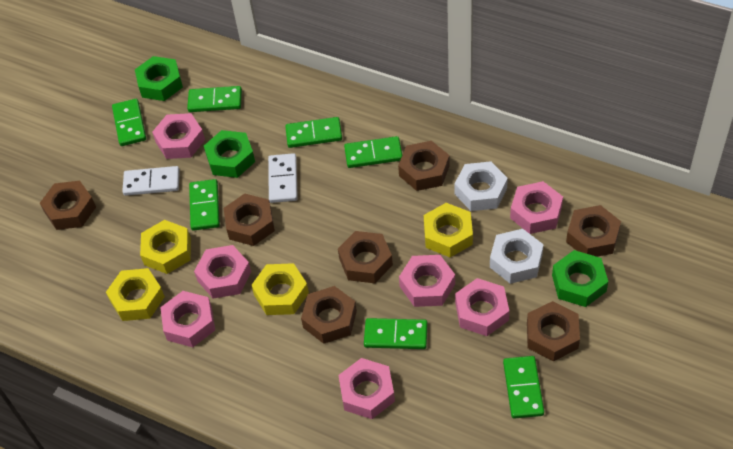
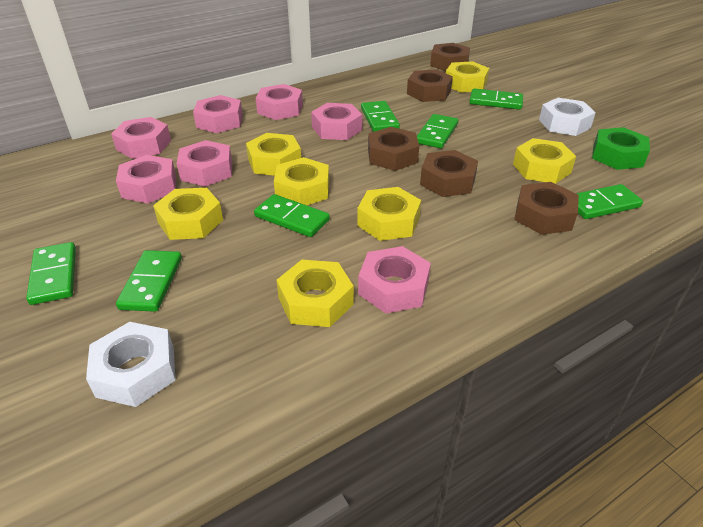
brown nut: [40,181,96,230] [224,194,275,246] [301,286,357,344] [338,231,393,283] [398,141,450,191] [527,301,580,361] [566,205,621,257] = 7 -> [368,127,419,171] [407,69,453,102] [420,150,478,197] [430,43,470,71] [514,182,579,235] = 5
green nut: [135,56,183,101] [204,130,255,178] [552,250,608,307] = 3 -> [592,127,650,170] = 1
white domino: [122,166,180,196] [268,153,298,203] = 2 -> none = 0
yellow nut: [106,268,165,321] [140,220,191,274] [251,263,309,315] [424,203,473,257] = 4 -> [153,188,223,240] [246,133,301,176] [274,157,329,205] [276,260,354,327] [357,187,421,241] [446,61,489,93] [513,138,576,184] = 7

